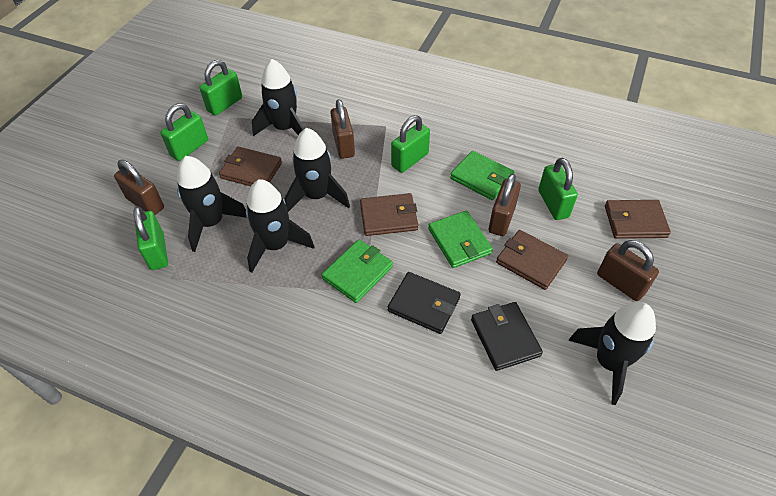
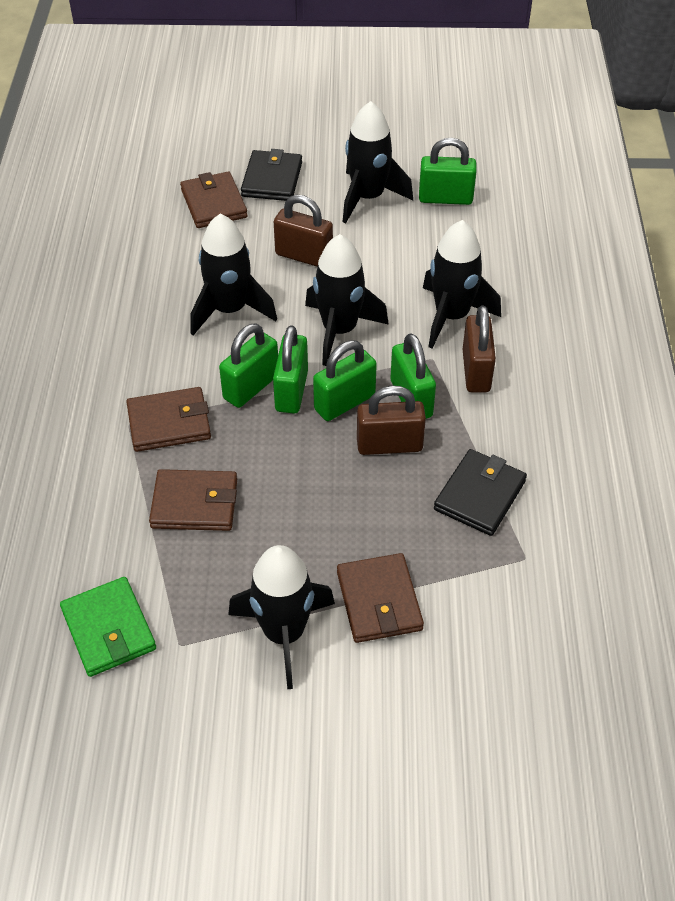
brown padlock: [114,160,164,215] [330,99,355,159] [489,174,521,236] [597,240,659,301] = 4 -> [274,195,333,267] [357,385,426,455] [463,306,496,392] = 3
green wallet: [322,240,393,303] [428,210,493,268] [450,151,514,200] = 3 -> [60,577,156,677] = 1

